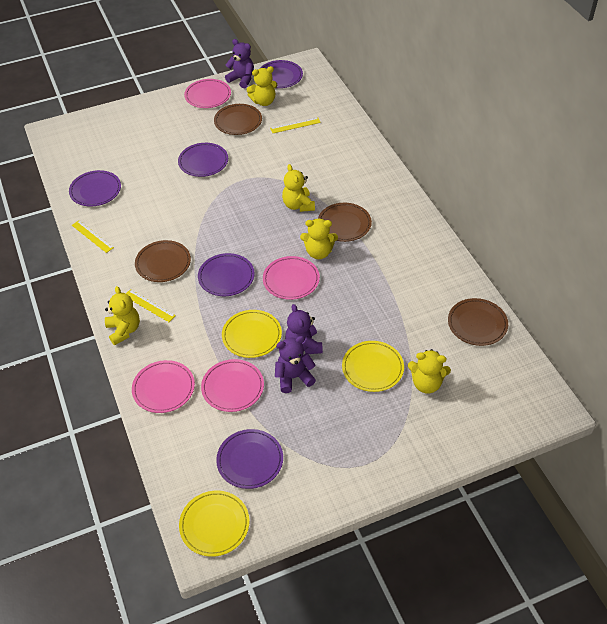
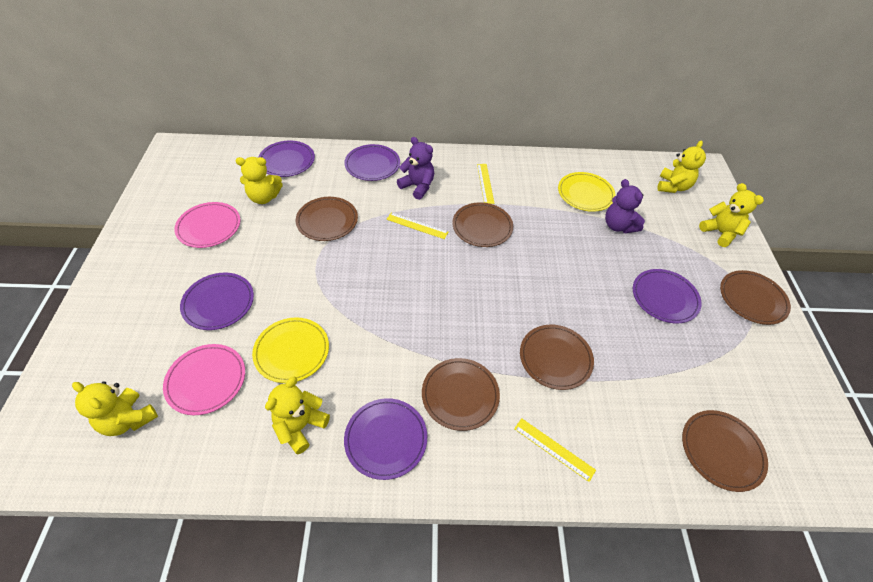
brown plate: [135,240,191,282] [214,104,262,135] [318,203,372,242] [448,298,508,346] = 4 -> [296,197,358,241] [422,358,500,431] [452,202,513,247] [520,325,594,390] [682,410,768,492] [720,270,791,325] = 6
pink plate: [132,360,195,413] [184,79,231,108] [201,359,264,412] [263,256,320,300] = 4 -> [163,344,245,415] [174,202,241,248] = 2
purple teddy bear: [225,39,254,88] [275,336,316,393] [285,304,323,354] = 3 -> [397,137,434,200] [605,179,645,234] = 2
yellow plate: [179,491,249,557] [222,310,282,358] [342,341,404,392] = 3 -> [252,317,329,383] [558,172,616,212] = 2

